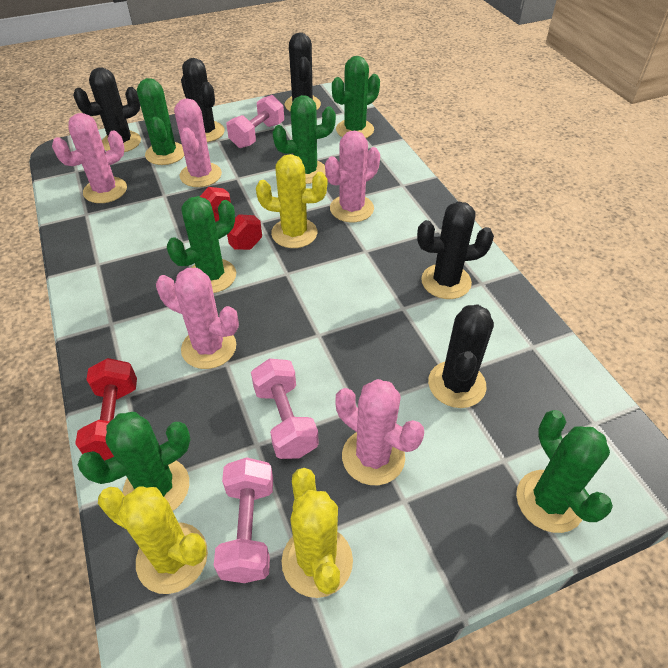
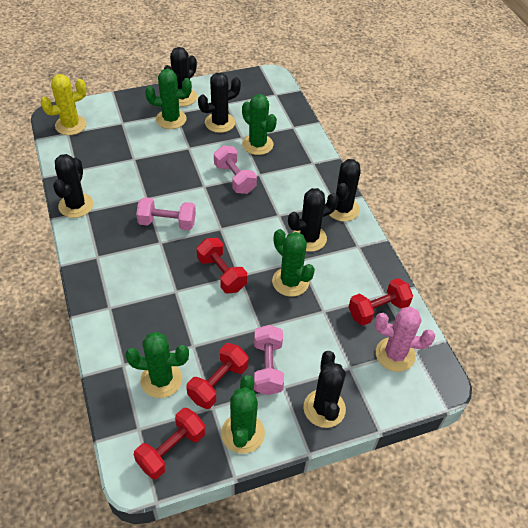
black cactus: [73,67,141,152] [181,58,225,142] [285,32,321,111] [417,201,494,299] [428,304,494,408] = 5 -> [53,154,93,218] [163,47,197,107] [198,73,241,133] [288,188,339,252] [304,351,346,428] [330,159,361,222] = 6
green cactus: [78,412,191,511] [137,78,184,165] [167,196,236,293] [272,95,336,184] [332,56,380,138] [516,410,613,533] = 6 -> [125,332,189,398] [145,69,192,129] [221,375,265,454] [242,94,277,155] [272,229,315,297] = 5
pink cactus: [52,113,127,203] [156,268,239,369] [174,98,222,187] [325,130,380,223] [336,379,424,485] = 5 -> [375,307,435,372] = 1
red dumbbell: [75,358,137,461] [200,187,262,250] = 2 -> [134,408,206,479] [186,343,249,409] [197,238,247,294] [349,278,413,326] = 4
yellow cactus: [98,486,208,594] [256,154,327,248] [282,468,353,598] = 3 -> [41,74,87,135] = 1

